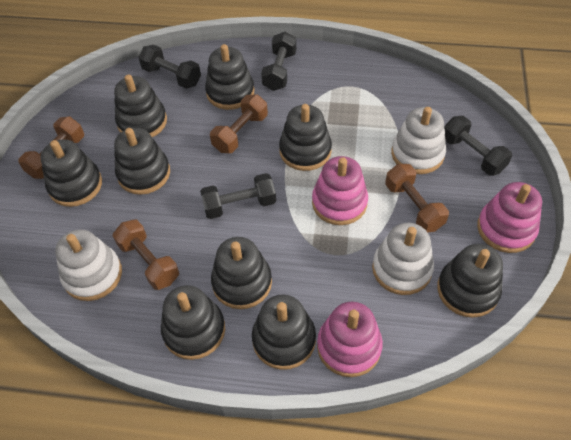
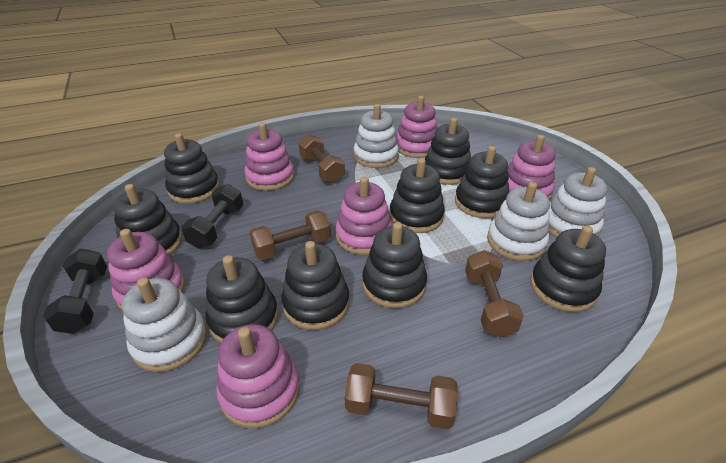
black dumbbell: [138,45,201,89] [200,173,276,219] [261,32,297,91] [444,116,512,176] = 4 -> [43,249,107,334] [182,184,243,249] = 2
pink stacking toy: [312,156,368,225] [317,302,383,377] [477,182,542,253] = 3 -> [107,229,185,311] [216,324,300,429] [244,123,294,191] [335,177,392,255] [396,96,438,158] [507,135,556,200] = 6
white stacking toy: [55,229,122,301] [372,223,434,295] [391,107,446,174] = 3 -> [122,278,207,372] [354,104,399,168] [487,182,550,261] [549,167,607,237] = 4

